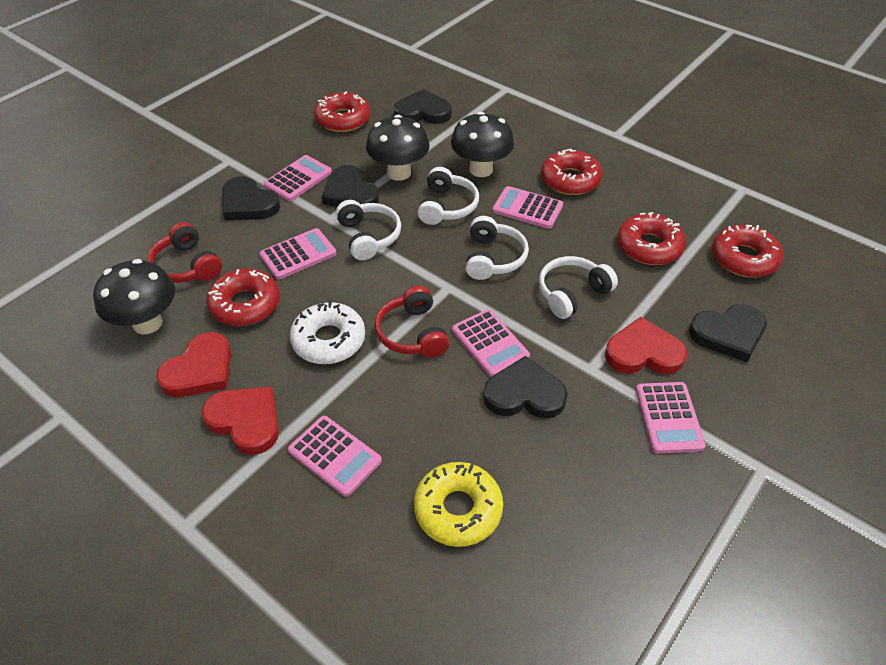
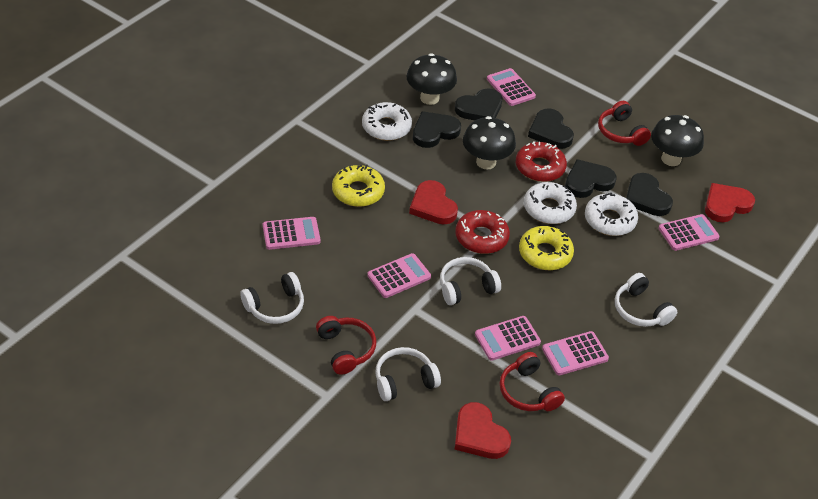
red donut: [206,269,280,326] [314,91,371,132] [541,148,603,195] [617,212,686,265] [712,225,783,278] = 5 -> [455,210,510,254] [516,141,567,182] = 2
red headphones: [147,222,222,283] [375,286,450,357] = 2 -> [316,316,376,375] [500,352,565,411] [598,101,651,146] = 3
white donut: [290,300,365,364] = 1 -> [362,102,412,141] [524,182,577,224] [585,193,638,236] = 3
yellow donut: [414,462,503,547] = 1 -> [332,165,385,207] [519,226,574,270] = 2

